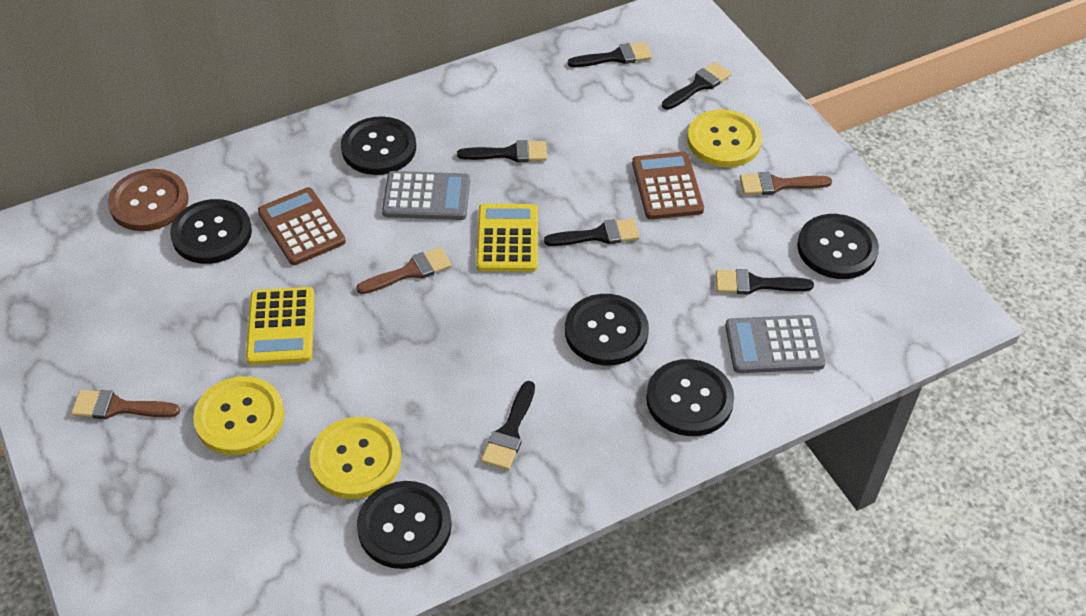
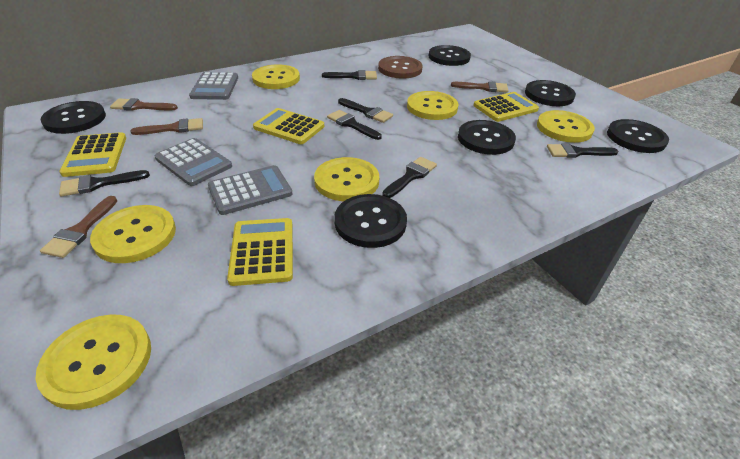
brown brush: [71,390,180,419] [356,247,452,294] [740,172,832,195] = 3 -> [40,196,117,258] [110,98,178,111] [130,118,203,135] [451,81,509,92] = 4
brown calculator: [258,187,346,265] [632,152,704,219] = 2 -> none = 0
grey calculator: [382,171,470,220] [725,315,826,373] = 2 -> [155,138,232,186] [189,72,238,100] [208,165,292,215] = 3
yellow button: [193,376,284,455] [310,417,401,499] [687,110,762,167] = 3 -> [36,315,151,410] [90,205,176,263] [252,64,300,89] [314,157,379,201] [407,91,458,120] [537,110,595,143] = 6
yellow calculator: [246,287,315,365] [476,204,538,272] = 2 -> [59,132,126,177] [227,218,293,286] [253,108,324,144] [473,92,539,122] = 4

